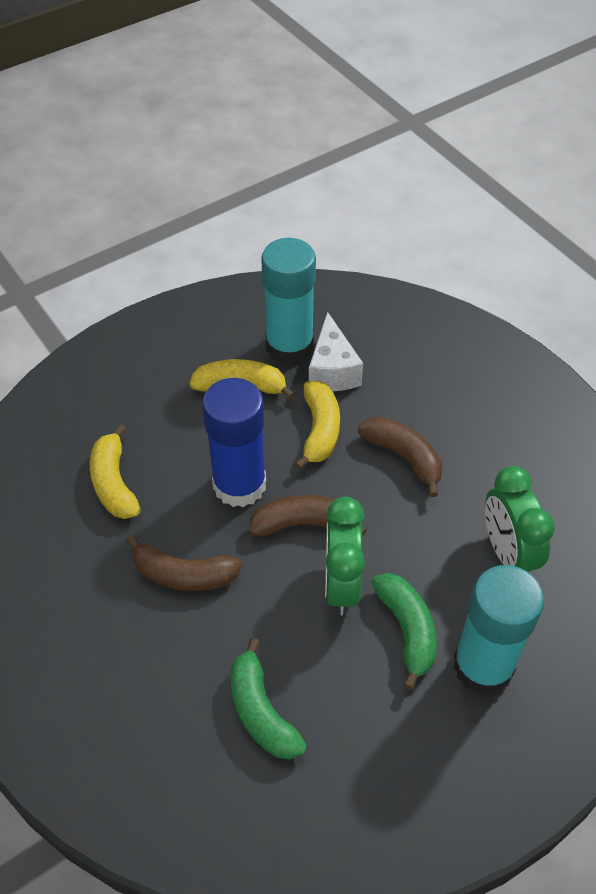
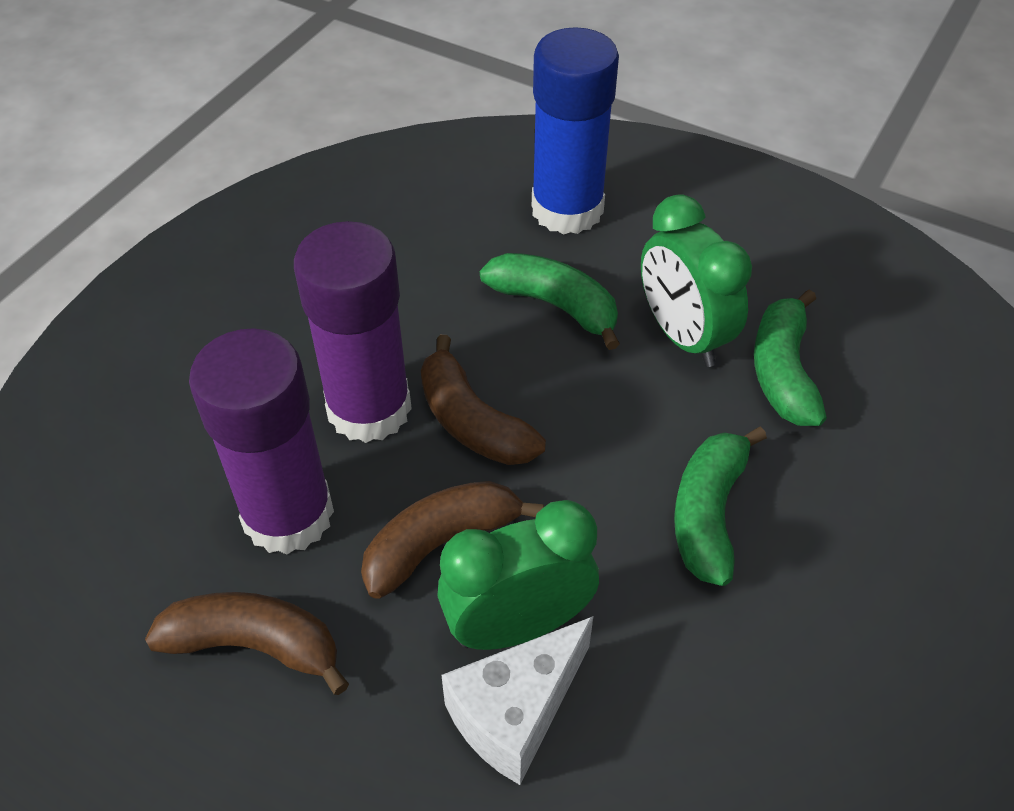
green banana: [231,638,307,759] [372,573,437,690] = 2 -> [480,253,620,350] [674,427,767,586] [754,290,827,426] = 3
purple glue stick: none = 0 -> [189,328,334,555] [294,221,412,443] = 2
turquoise glue stick: [261,238,316,364] [453,565,544,695] = 2 -> none = 0
yellow banana: [90,424,141,519] [190,359,295,399] [295,381,340,470] = 3 -> none = 0

